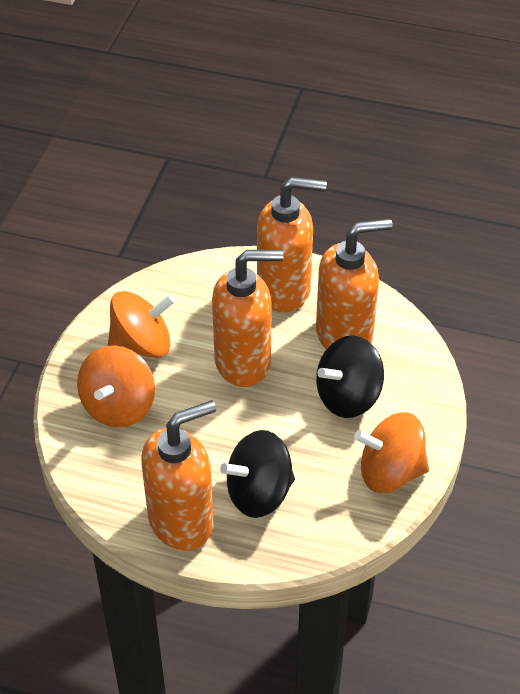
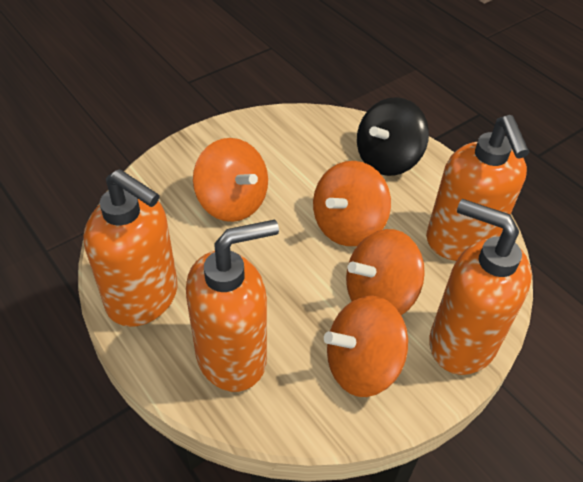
black spinning top: [220,430,295,518] [316,336,384,418] = 2 -> [357,97,429,176] = 1
orange spinning top: [77,345,155,427] [108,291,175,358] [354,412,429,493] = 3 -> [193,138,268,222] [313,161,391,246] [324,295,408,397] [346,229,425,315] = 4

